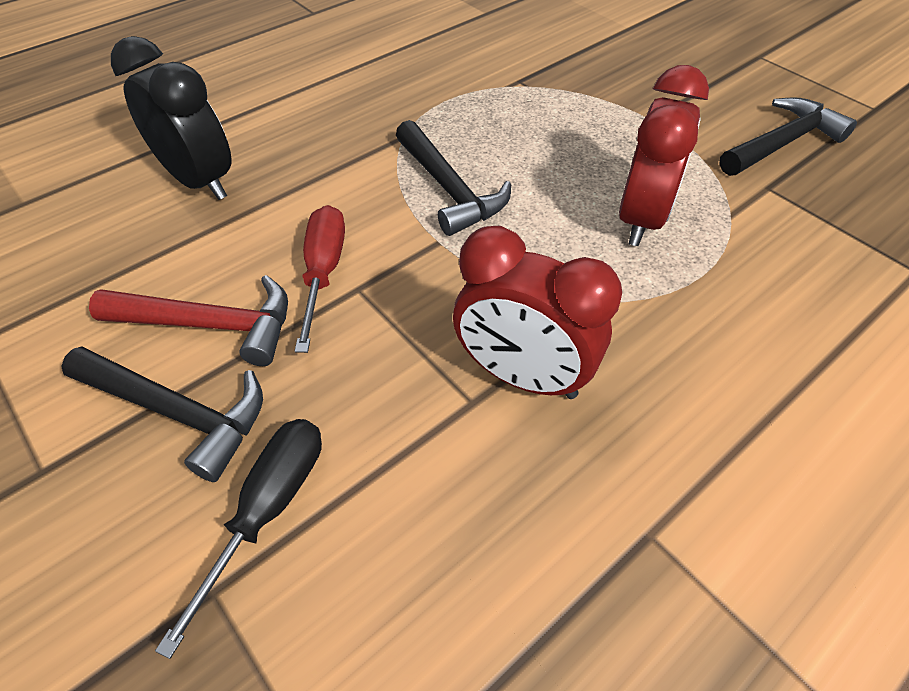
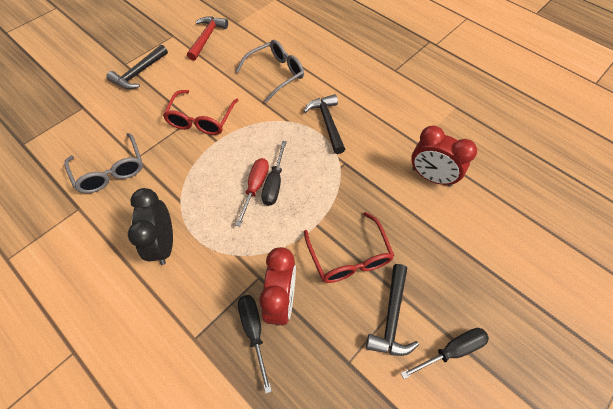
black screwdriver: [155,419,322,659] = 1 -> [238,295,272,393] [261,141,287,206] [401,328,489,379] = 3
grey glasses: none = 0 -> [64,133,143,193] [236,40,304,102] = 2
red glasses: none = 0 -> [163,90,239,135] [304,212,394,283] = 2

